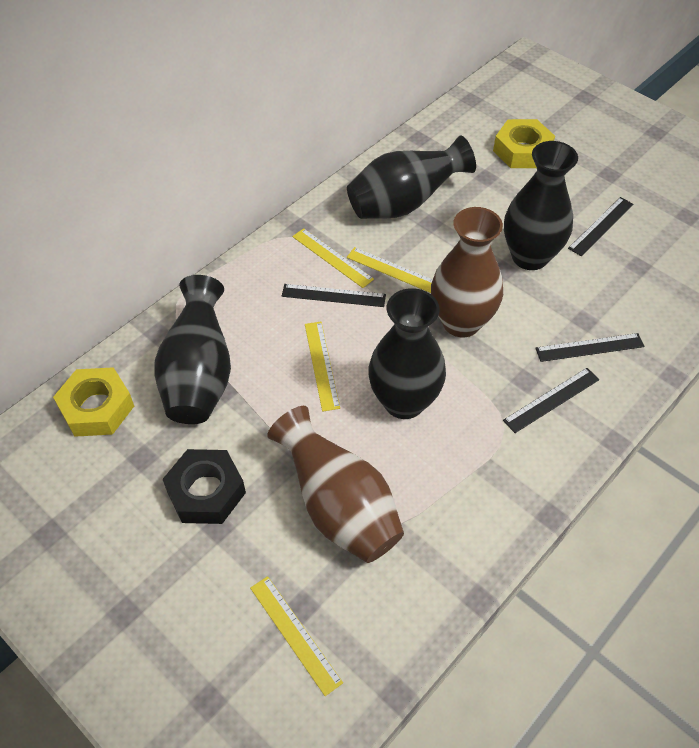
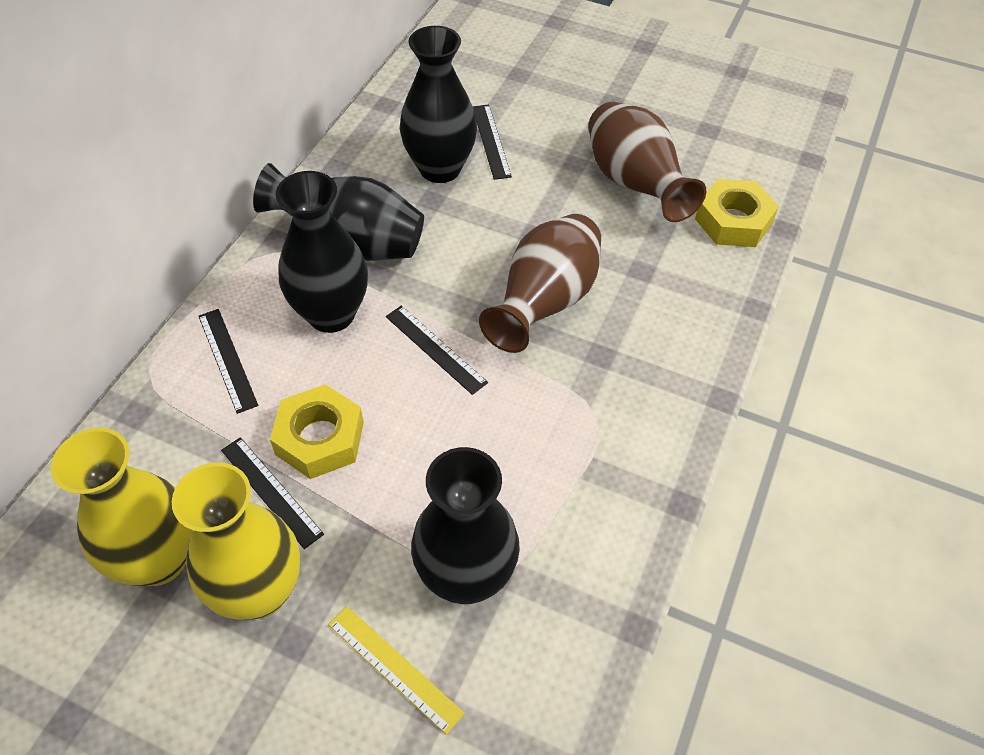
black nut: [163,449,246,524] = 1 -> none = 0
yellow ruler: [250,576,343,696] [292,228,374,288] [305,322,340,412] [347,247,433,293] = 4 -> [328,606,465,735] = 1
yellow vase: none = 0 -> [51,428,193,586] [172,462,300,620] = 2

